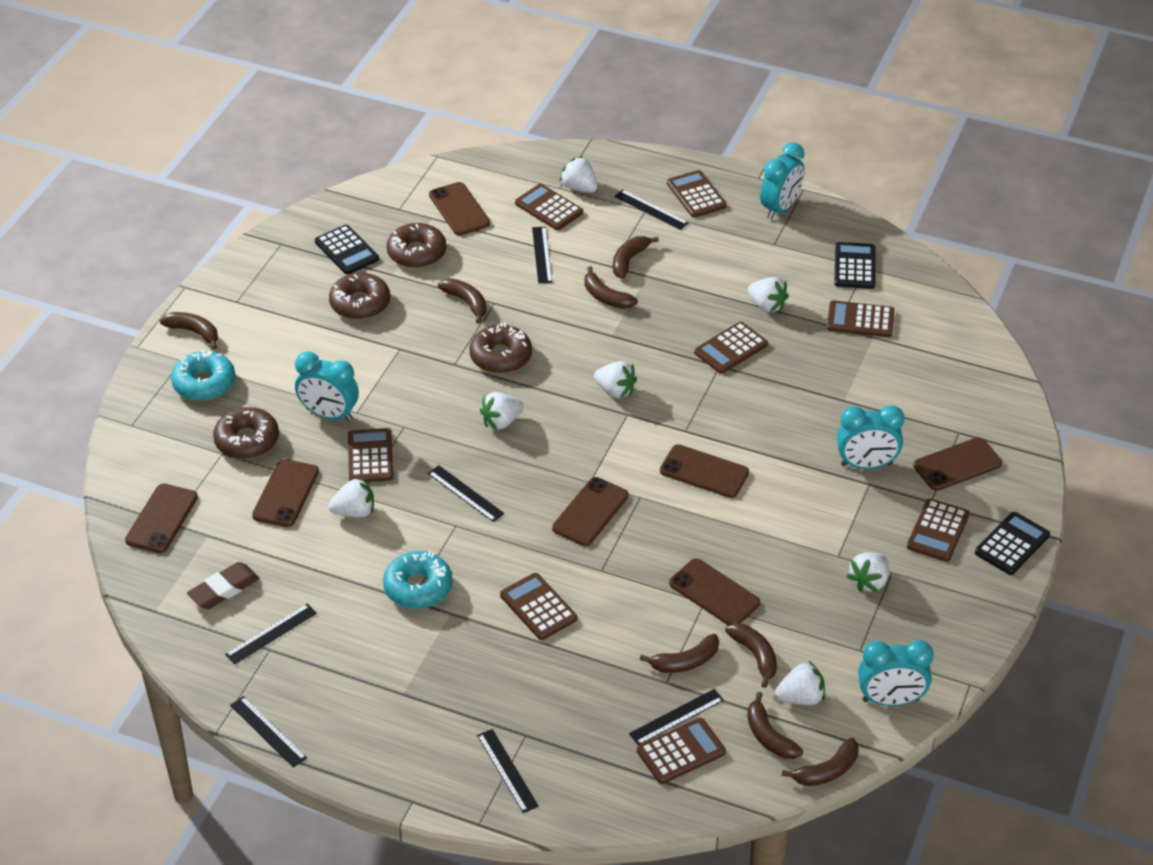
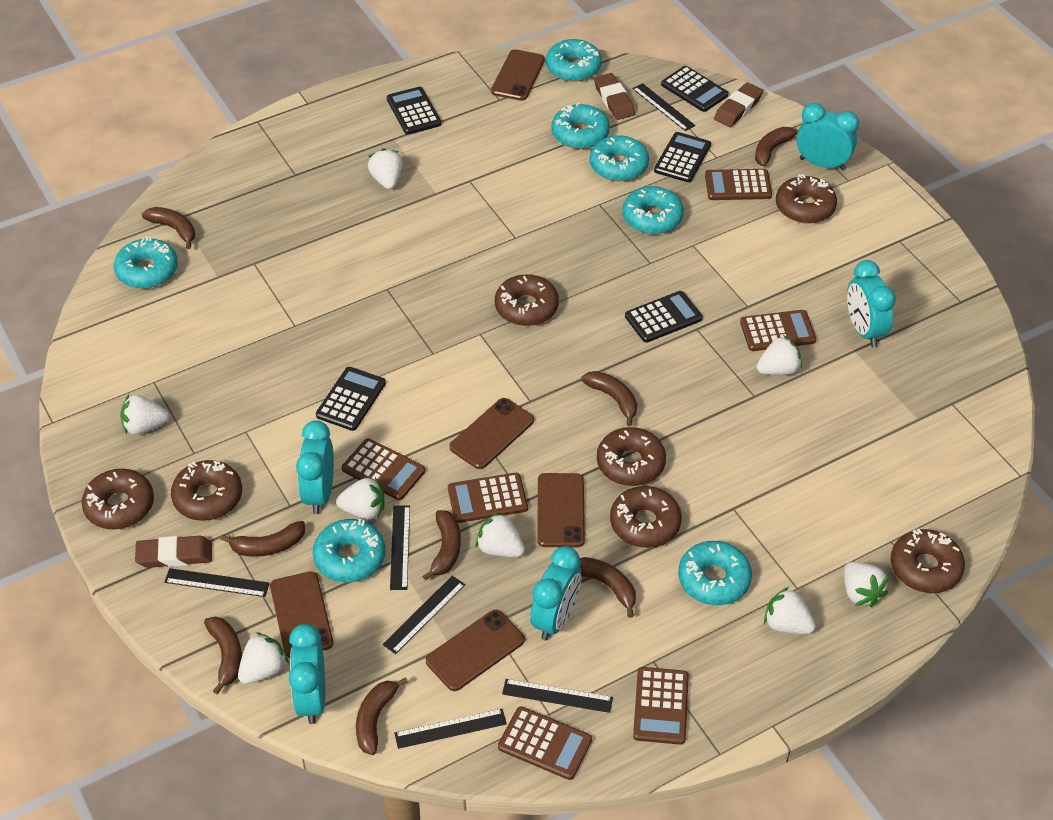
black calculator: [315,225,379,274] [835,242,875,289] [975,512,1050,575] = 3 -> [316,367,386,431] [387,87,441,135] [625,291,703,343] [654,132,711,182] [661,66,729,112] = 5
black ruler: [225,603,317,664] [230,696,307,768] [428,465,504,522] [477,729,539,813] [532,227,552,284] [614,189,688,230] [629,689,724,746] = 7 -> [164,568,270,597] [383,576,465,654] [390,505,410,590] [394,709,507,749] [502,679,613,713] [632,83,696,131] = 6
brown calculator: [348,428,393,482] [500,573,577,640] [515,184,583,230] [637,718,726,784] [667,170,726,218] [694,322,768,374] [827,300,894,337] [907,498,970,562] = 8 -> [342,438,425,500] [448,473,528,523] [498,706,592,780] [633,667,689,745] [705,169,772,200] [740,310,816,351] = 6
brown donut: [213,407,279,459] [329,273,390,320] [387,223,446,268] [469,323,532,373] = 4 -> [82,469,154,530] [171,460,242,521] [495,274,559,326] [597,427,666,486] [610,486,682,548] [776,174,837,224] [891,528,965,593] = 7
brown eraser: [187,562,260,609] = 1 -> [135,536,212,568] [594,73,635,120] [714,83,763,127] = 3
brown phone: [125,483,198,553] [252,459,319,527] [429,182,490,235] [552,477,629,546] [660,444,749,498] [669,558,760,625] [913,437,1002,491] = 7 -> [270,571,333,658] [426,610,525,691] [449,398,534,469] [491,49,545,101] [537,473,585,548] = 5
turquoise clock: [295,351,359,421] [760,142,805,219] [837,405,905,469] [858,640,934,706] = 4 -> [289,624,325,724] [296,420,334,514] [530,546,581,641] [796,103,859,170] [847,260,896,347] = 5
turquoise donut: [171,350,235,401] [383,551,453,609] = 2 -> [114,236,178,289] [313,519,386,582] [546,39,602,82] [551,103,610,149] [590,135,649,181] [622,186,684,234] [678,541,752,605] = 7
white strawberry: [328,477,374,517] [480,392,523,430] [560,157,598,193] [594,361,637,398] [748,277,789,313] [775,661,825,705] [847,552,889,592] = 7 -> [120,395,169,435] [238,632,289,684] [336,477,385,520] [368,148,403,189] [476,512,525,557] [757,335,802,375] [764,587,816,634] [844,562,889,607] = 8

